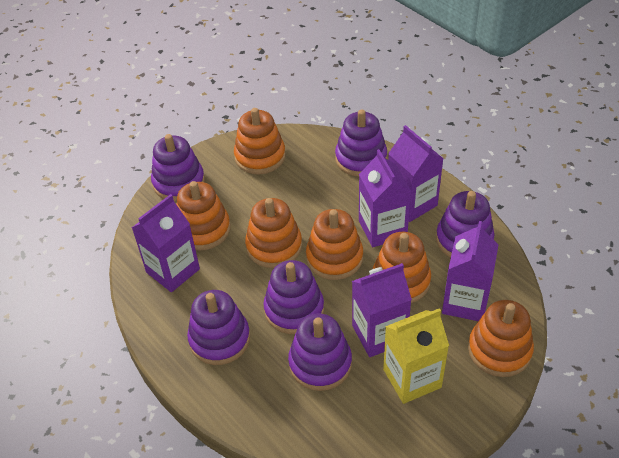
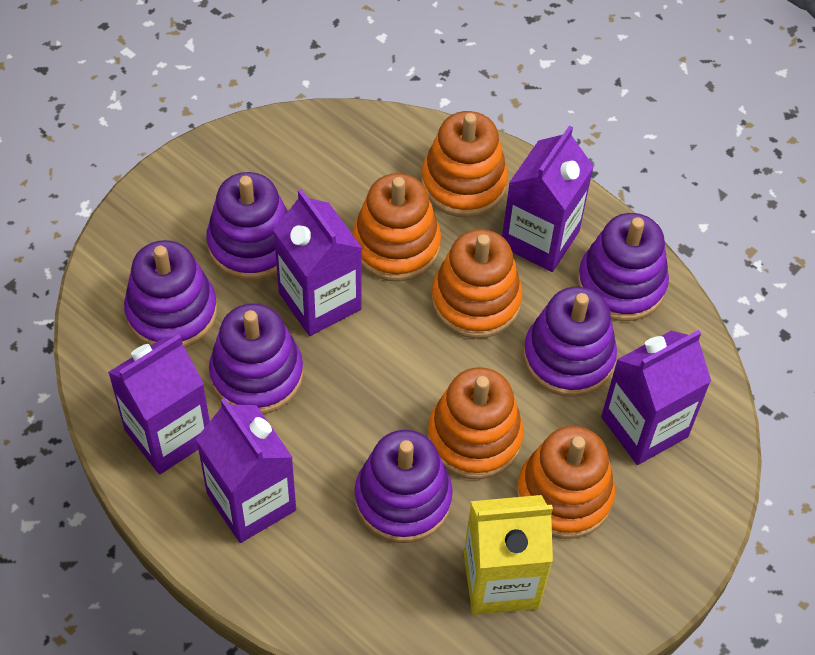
orange stacking toy: [176,181,230,251] [234,108,286,175] [245,198,302,268] [306,209,363,280] [373,232,431,303] [468,300,534,377] = 6 -> [352,173,441,281] [421,111,508,218] [428,367,524,479] [431,229,523,339] [516,426,615,539] = 5

